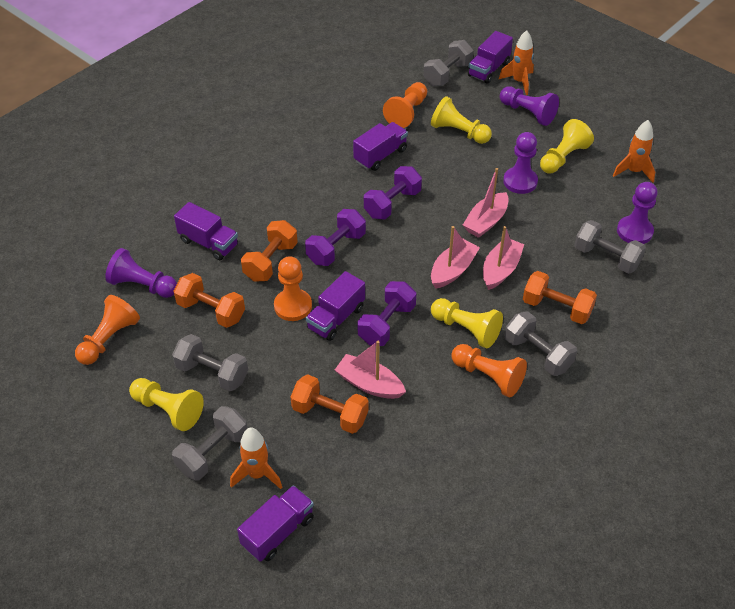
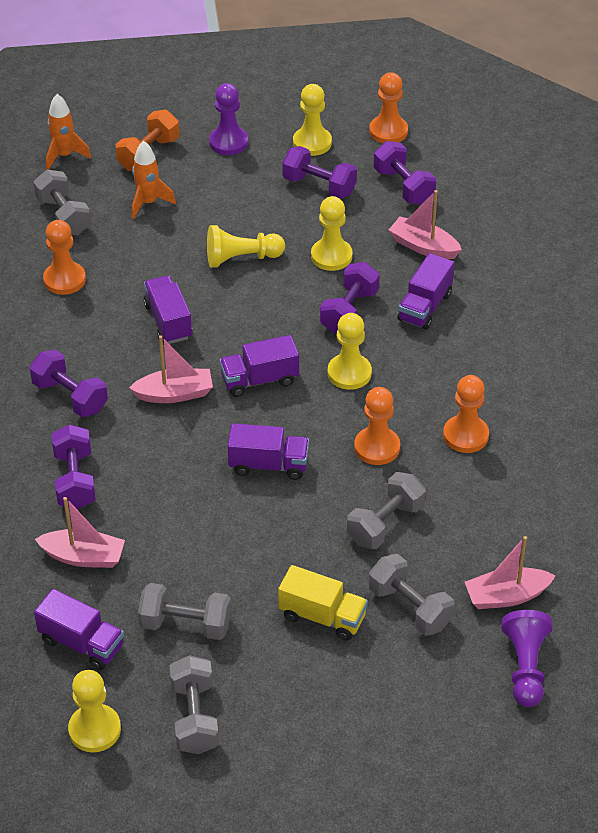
orange dumbbell: [174,273,245,328] [241,220,298,282] [291,374,369,434] [523,271,597,324] = 4 -> [116,110,179,171] = 1
orange rocket: [230,427,282,489] [499,30,534,95] [613,120,655,183] = 3 -> [46,94,91,170] [132,141,176,219] = 2
purple dumbbell: [305,209,366,266] [358,281,416,346] [364,166,422,220] = 3 -> [30,349,108,417] [52,424,96,509] [282,146,357,199] [320,262,380,333] [374,141,436,205] = 5
purple pawn: [105,248,177,298] [500,86,559,126] [503,132,538,194] [617,182,658,244] = 4 -> [209,83,248,155] [501,610,552,707] = 2
yellow pawn: [129,378,204,431] [431,96,492,144] [431,298,503,348] [540,119,594,174] = 4 -> [68,670,121,752] [207,225,285,267] [293,84,332,156] [311,196,352,271] [328,313,372,390] = 5
yellow truck: none = 0 -> [278,565,368,641] = 1

